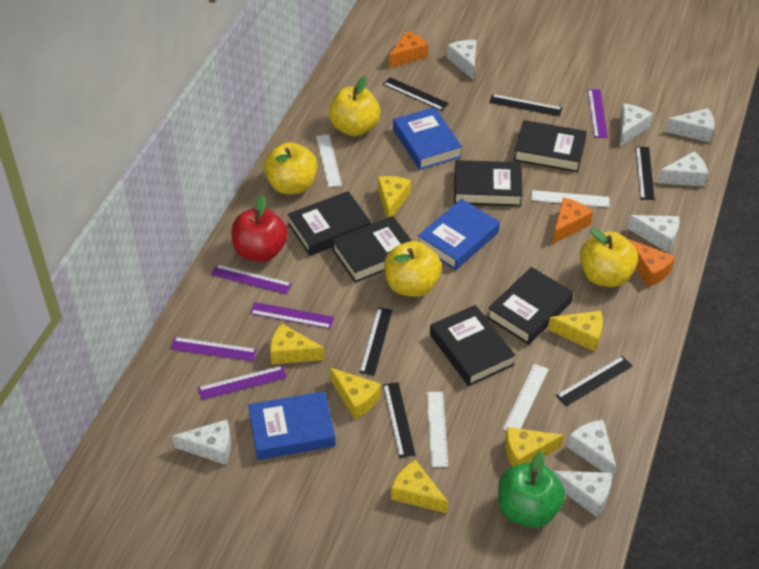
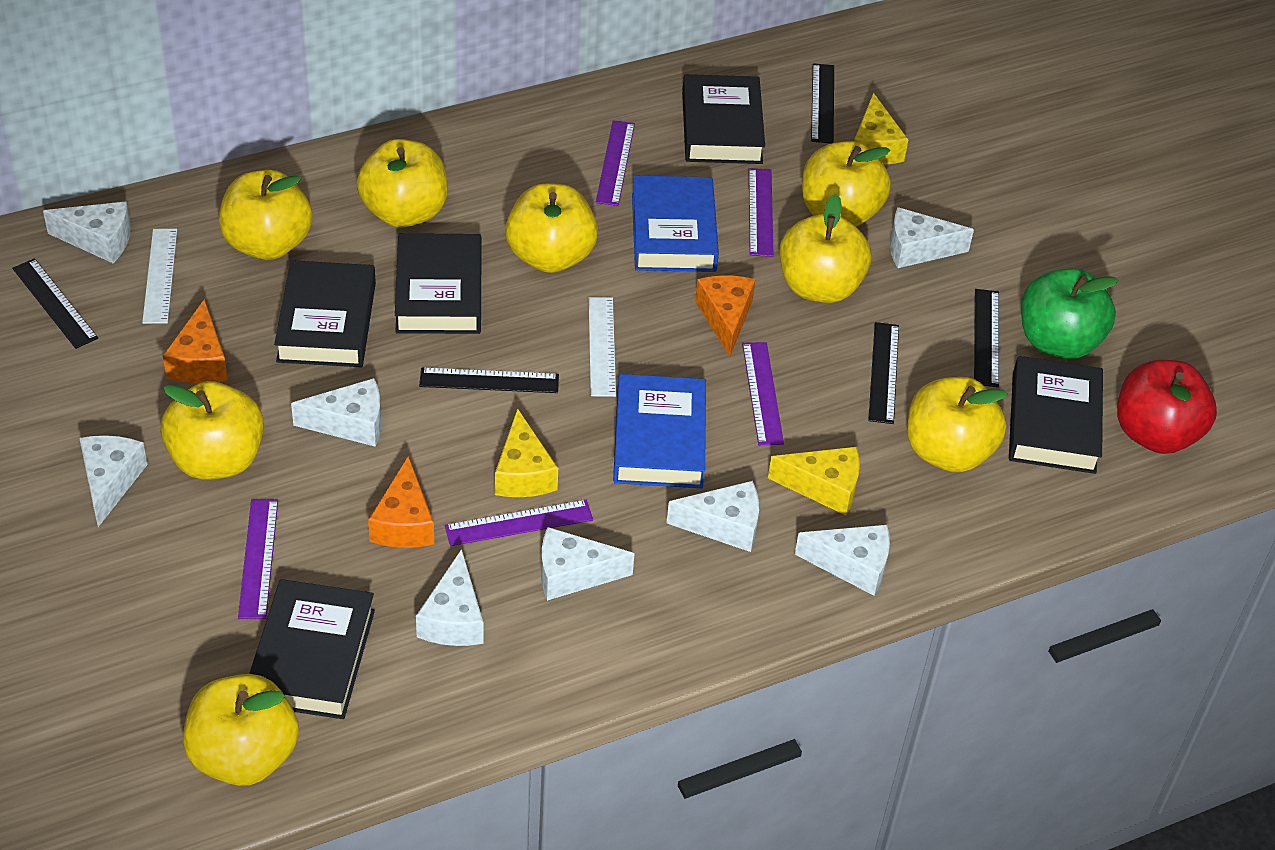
black book: [287,191,371,256] [332,216,412,283] [430,305,516,386] [454,160,523,207] [487,267,573,345] [514,120,587,172] = 6 -> [249,579,375,719] [274,260,376,367] [395,233,481,334] [682,74,765,164] [1009,356,1103,474] = 5
black ruler: [359,307,393,376] [383,77,449,111] [383,382,416,458] [489,94,562,116] [556,356,633,406] [635,146,655,200] = 6 -> [12,258,98,349] [419,367,559,393] [811,63,834,144] [868,322,899,424] [974,289,999,387] = 5
blue book: [248,391,336,460] [393,107,462,170] [418,199,500,270] = 3 -> [613,374,706,488] [632,176,719,272] = 2
white ruler: [316,134,342,187] [427,392,448,467] [503,364,549,431] [532,190,609,207] = 4 -> [142,229,177,324] [589,297,616,397] = 2
yellow apple: [264,142,318,194] [329,76,380,136] [384,241,442,297] [580,228,638,287] = 4 -> [160,381,264,480] [183,674,299,786] [219,170,312,260] [357,139,448,227] [505,183,598,273] [779,194,871,303] [802,141,891,227] [907,377,1008,472] = 8
yellow cheese: [270,323,325,364] [330,368,381,419] [378,176,411,218] [391,459,448,513] [505,427,564,467] [548,311,603,352] = 6 -> [495,408,558,497] [768,447,860,515] [854,93,909,165] = 3

